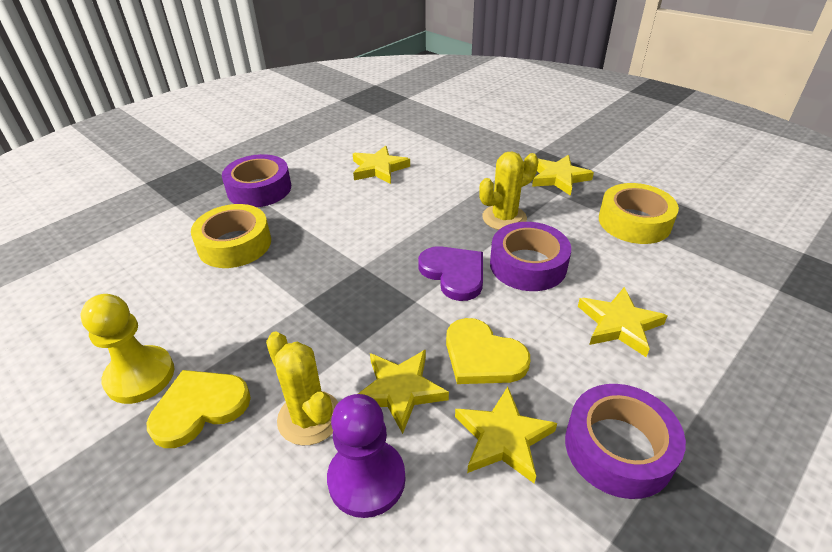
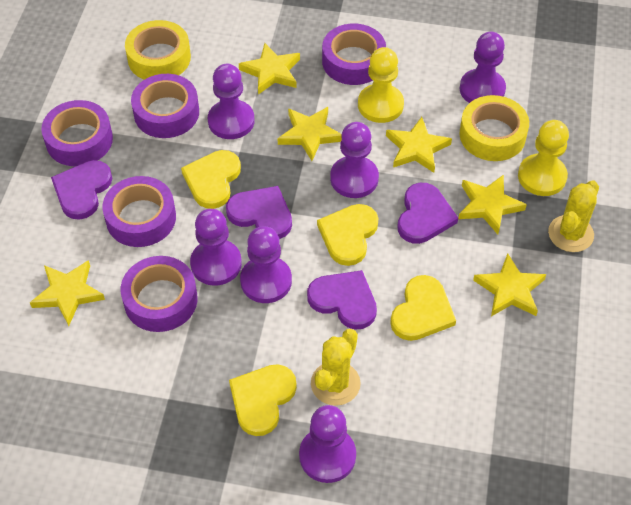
purple heart: [418,246,483,301] = 1 -> [51,160,112,220] [226,186,292,239] [307,270,377,329] [398,183,458,244] = 4
purple pawn: [327,394,405,518] = 1 -> [190,209,242,286] [208,64,255,139] [240,226,292,303] [299,405,356,483] [330,122,379,198] [460,32,506,103] = 6
purple tape: [222,154,291,207] [490,222,571,291] [565,384,686,499] = 3 -> [41,100,113,166] [102,176,176,247] [121,256,198,332] [131,74,199,138] [322,24,386,85] = 5
yellow heart: [147,370,251,448] [446,318,530,384] = 2 -> [181,150,241,209] [229,364,297,436] [317,204,378,266] [390,275,456,341] = 4
yellow pawn: [81,294,174,404] = 1 -> [358,47,404,123] [518,120,569,196] = 2
yellow star: [353,146,410,184] [358,349,449,434] [455,387,557,483] [532,155,594,196] [578,287,667,357] = 5 -> [30,260,105,326] [239,43,300,95] [277,107,342,161] [386,117,452,173] [458,175,527,234] [473,253,546,316] = 6

